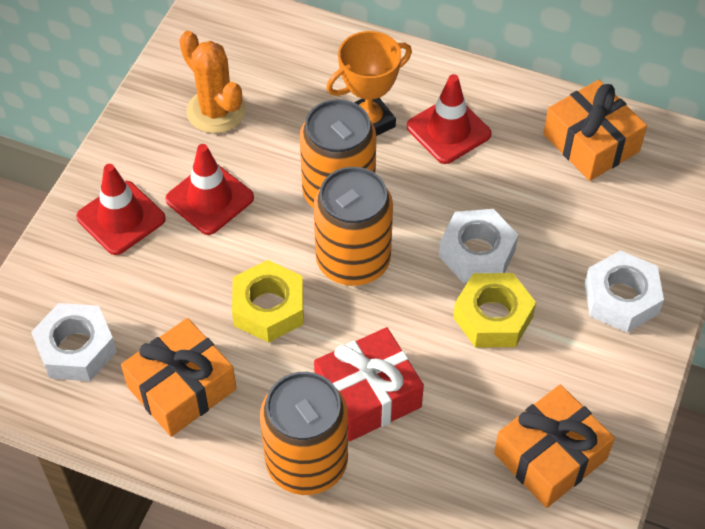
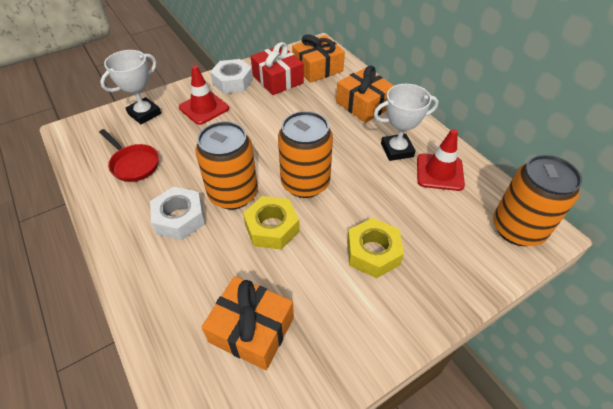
orange cactus: [179,31,246,133] = 1 -> none = 0
orange trophy: [326,31,412,136] = 1 -> none = 0
red pan: none = 0 -> [99,129,159,182] = 1
red traffic cone: [76,164,166,255] [165,144,254,235] [407,74,491,164] = 3 -> [179,65,229,125] [417,129,465,191] = 2
white nut: [31,303,117,381] [439,209,518,283] [585,250,664,332] = 3 -> [150,187,205,240] [210,59,253,94] = 2
white trophy: none = 0 -> [100,50,161,124] [374,84,439,161] = 2

